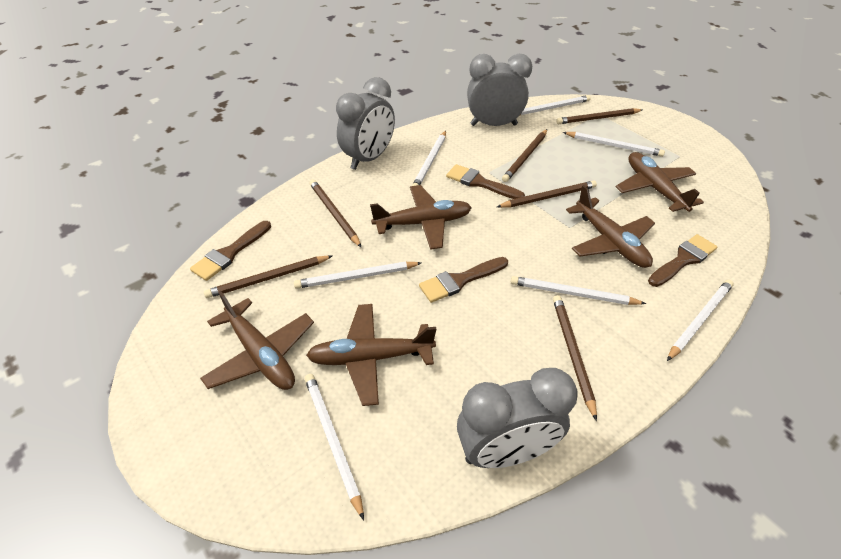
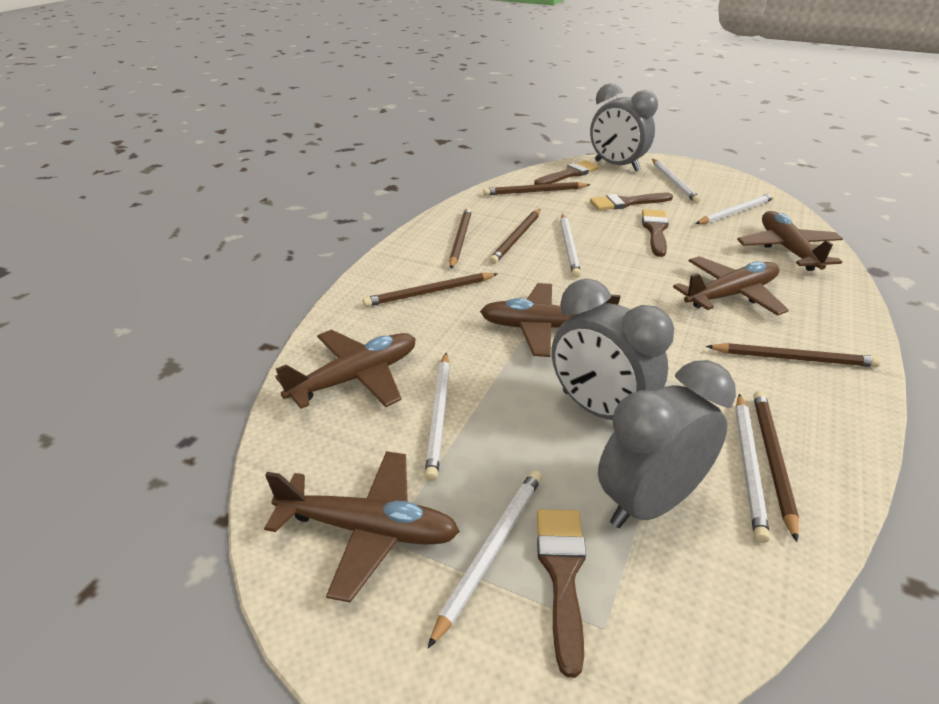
white pencil: [294,261,421,289] [305,374,364,520] [412,131,446,186] [511,276,646,305] [521,95,591,115] [563,132,665,157] [667,280,734,361] = 7 -> [424,353,450,481] [428,470,542,648] [560,214,581,278] [652,159,701,203] [695,193,775,224] [735,394,770,543] = 6

